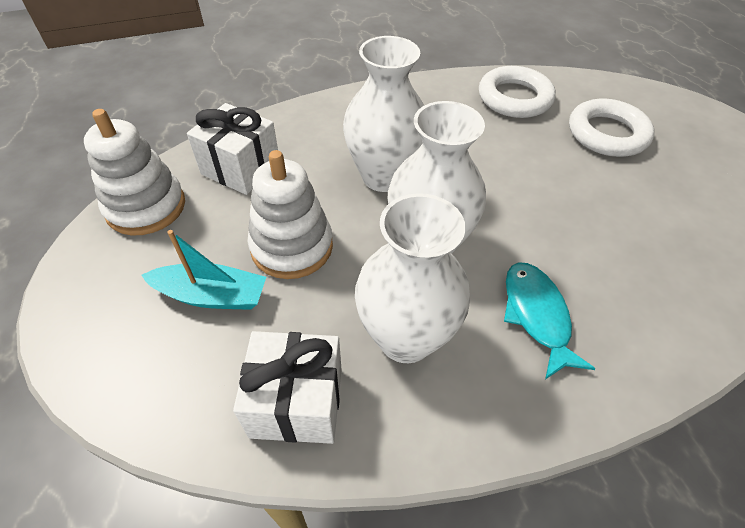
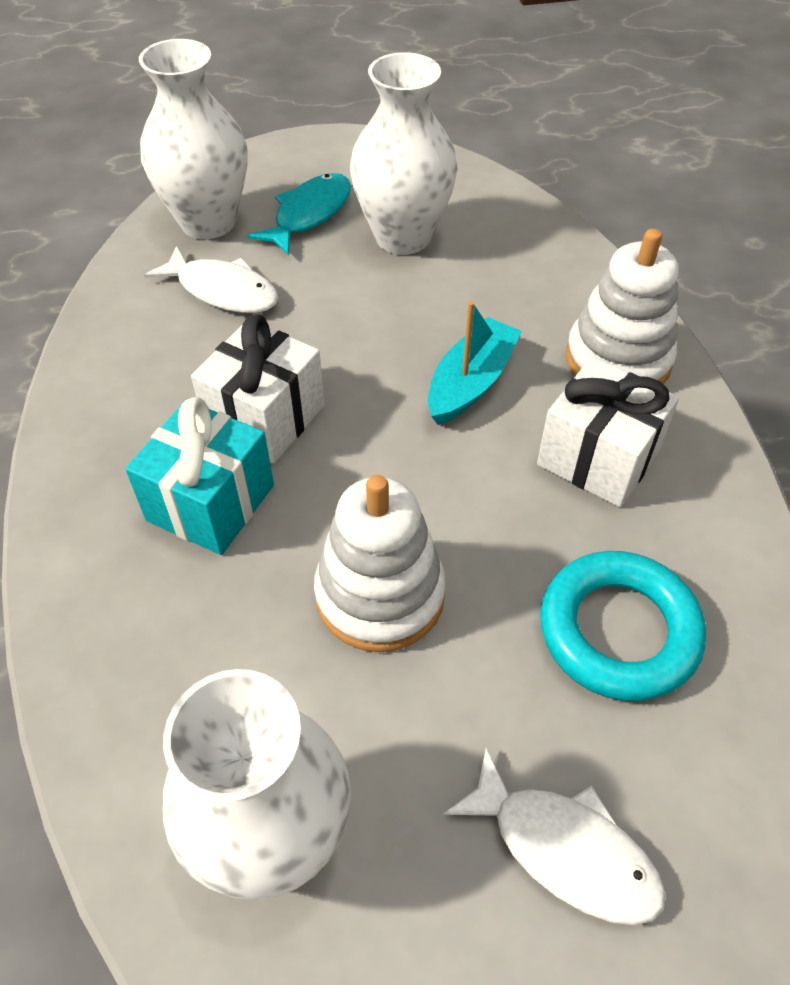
turquoise gift: none = 0 -> [125,397,274,555] = 1
turquoise ring: none = 0 -> [540,551,706,701] = 1
white fish: none = 0 -> [144,245,279,313] [443,748,666,925] = 2
white ring: [479,66,556,118] [569,98,655,157] = 2 -> none = 0

